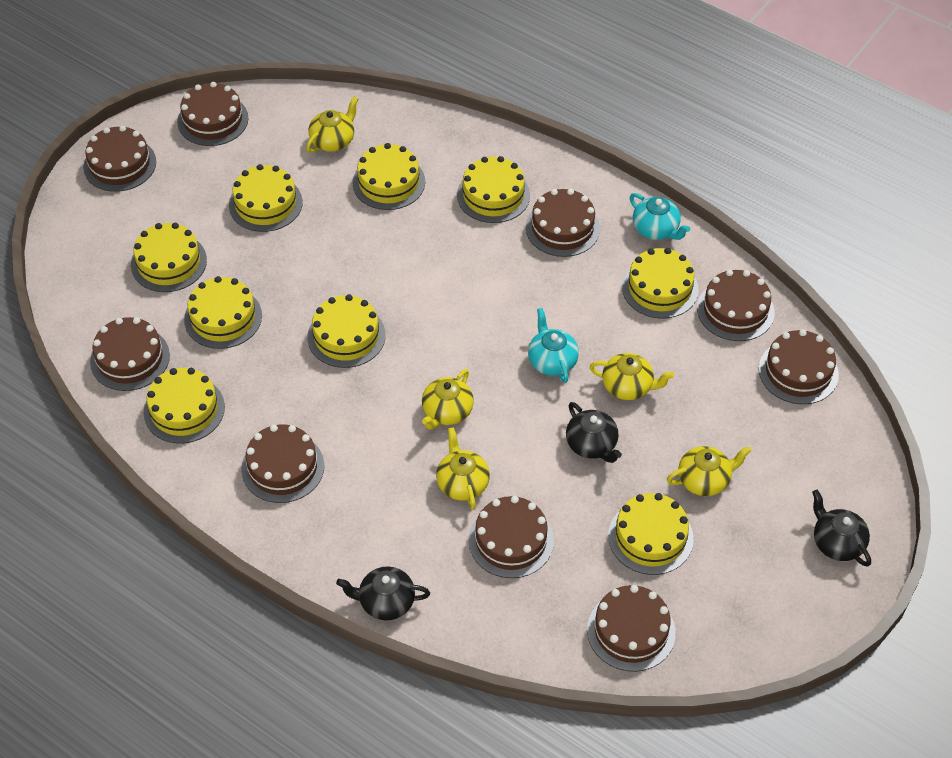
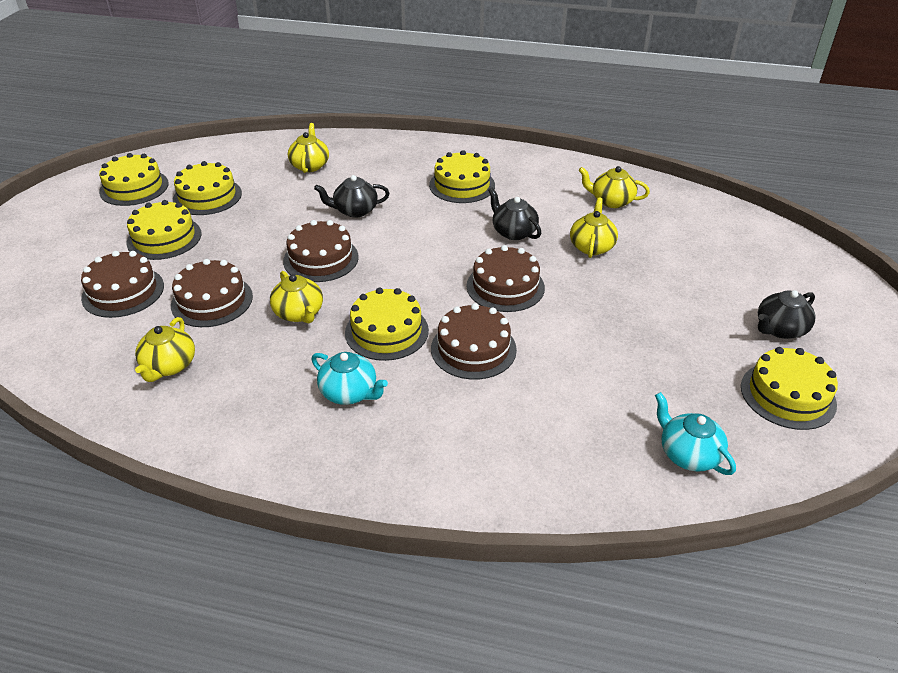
brown cake: [83,126,156,192] [90,317,170,391] [177,82,249,146] [241,424,324,503] [468,496,554,578] [526,189,600,257] [587,585,676,672] [697,269,775,341] [759,329,839,404] = 9 -> [81,251,164,318] [171,259,253,327] [283,220,359,282] [431,303,517,380] [466,245,545,312] = 5
yellow cake: [131,223,207,292] [143,368,225,443] [184,276,262,349] [229,164,303,232] [307,294,386,368] [352,143,425,210] [457,156,530,223] [608,493,694,575] [622,248,699,319] = 9 -> [99,153,169,206] [126,200,202,260] [173,161,242,215] [345,288,429,361] [429,150,495,203] [741,347,838,430] = 6

